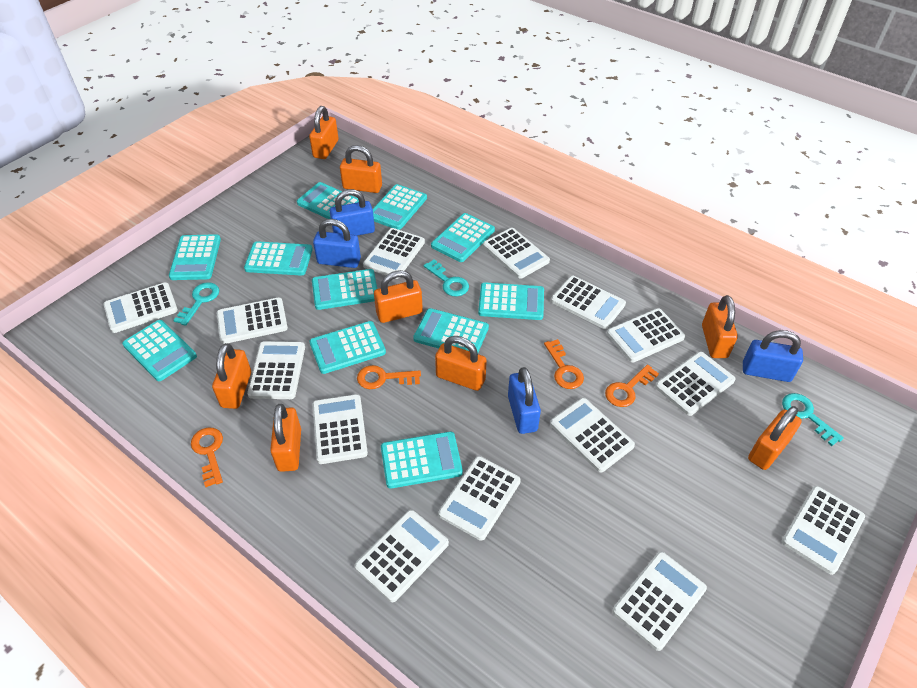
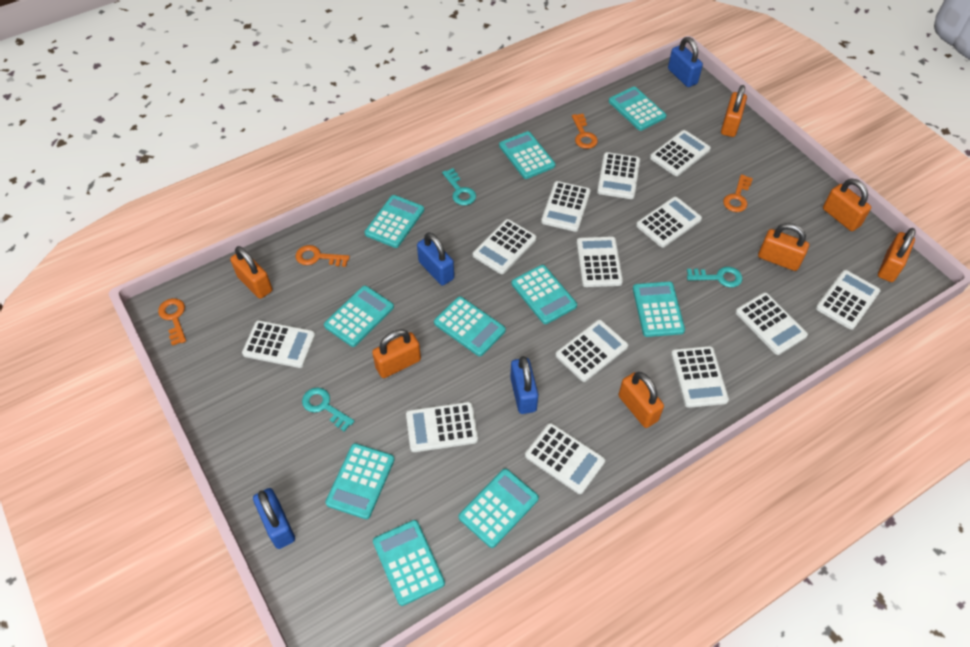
orange padlock: [212,343,251,409] [270,404,301,472] [309,106,338,159] [340,145,382,193] [374,270,423,323] [435,336,487,391] [702,295,738,358] [748,406,802,470] = 8 -> [230,246,272,299] [372,329,421,378] [618,372,664,428] [721,85,747,137] [758,223,809,271] [823,178,871,231] [878,228,916,282] = 7
turquoise calculator: [122,320,197,381] [169,234,221,280] [244,241,313,275] [297,182,359,219] [309,321,386,374] [312,269,377,310] [373,184,427,230] [381,432,463,488] [413,308,489,353] [431,213,495,262] [478,282,544,320] = 11 -> [324,286,394,347] [325,443,395,519] [365,195,424,248] [373,520,445,606] [434,296,506,356] [459,468,539,548] [499,131,555,179] [512,265,577,324] [609,87,666,131] [633,282,685,337] = 10
white calculator: [104,282,178,333] [217,297,288,344] [247,341,305,399] [312,394,368,464] [355,510,449,602] [363,228,425,279] [439,456,521,541] [483,228,550,279] [550,398,635,472] [551,276,626,329] [607,308,685,362] [612,552,707,651] [655,352,736,416] [782,486,865,575] = 14 -> [242,320,316,368] [406,402,478,452] [473,219,537,274] [525,423,605,494] [541,181,591,232] [556,320,628,382] [577,237,623,287] [597,152,640,199] [636,197,702,248] [650,130,711,176] [671,346,729,408] [735,293,808,355] [816,270,880,330] = 13

